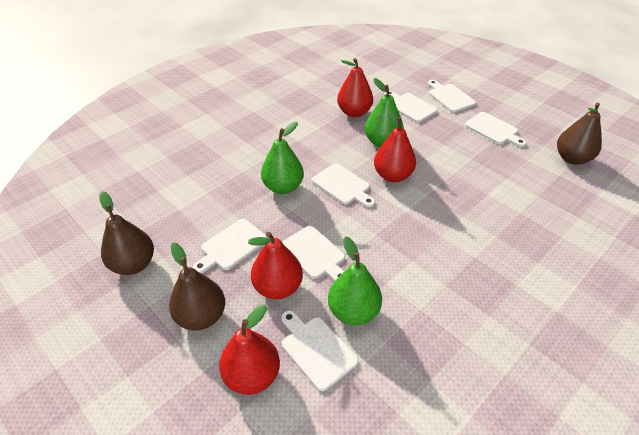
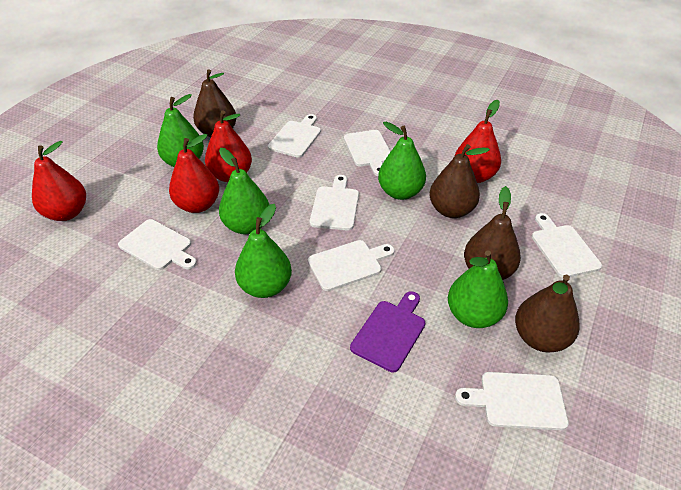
brown pear: [100,191,154,275] [169,242,225,331] [557,103,602,165] = 3 -> [193,69,236,137] [429,144,490,218] [464,186,521,280] [515,275,580,353] = 4
green pear: [261,122,304,194] [328,236,382,325] [365,78,404,147] = 3 -> [157,94,204,167] [219,148,269,234] [235,204,292,298] [378,122,426,200] [448,250,508,328] = 5
purple cutting board: none = 0 -> [350,291,425,372] = 1

